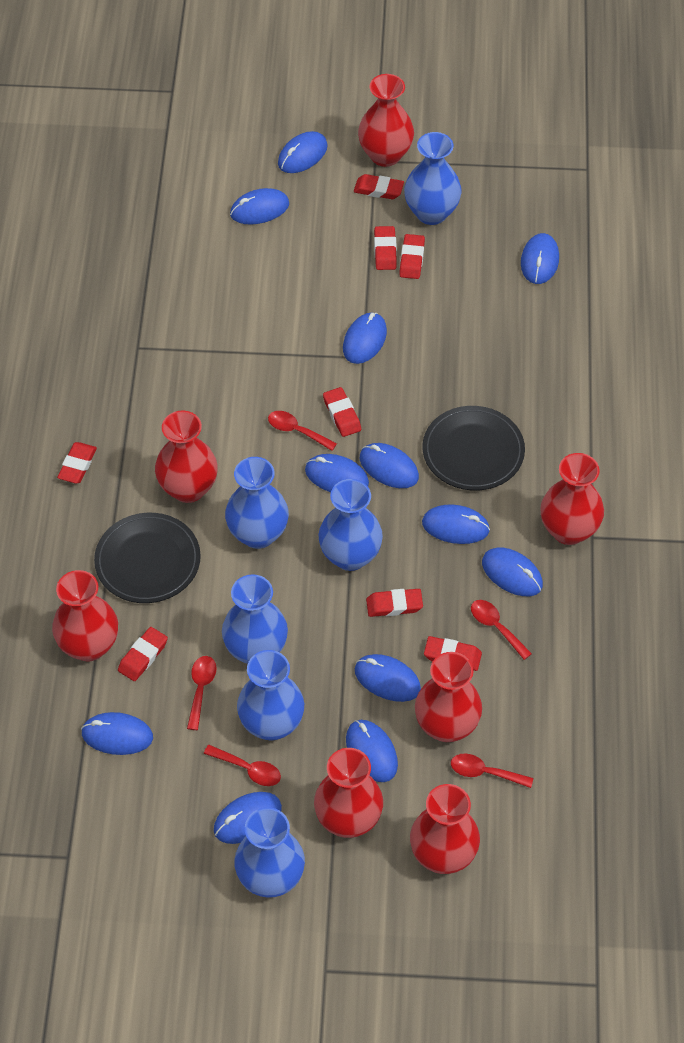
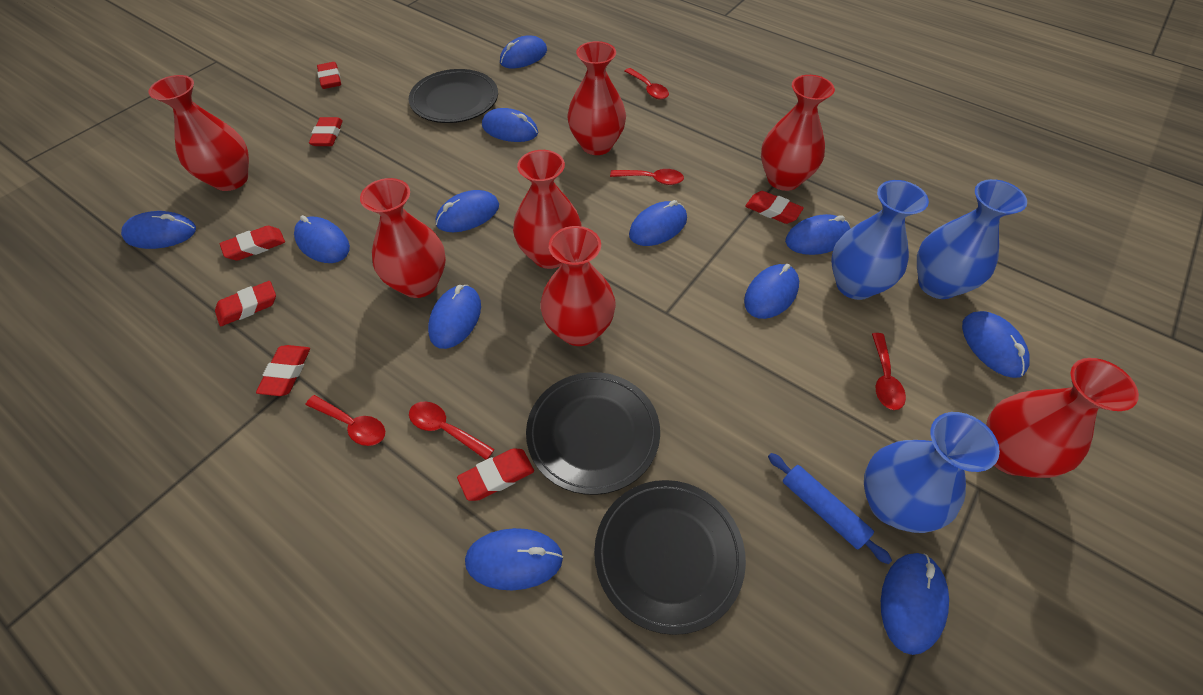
black plate: [94,513,201,603] [422,406,525,490] = 2 -> [409,69,498,123] [526,372,660,495] [594,480,746,635] = 3
blue rolling pin: none = 0 -> [768,453,892,564] = 1
blue vase: [222,574,288,664] [225,457,289,549] [234,807,305,898] [237,650,304,741] [318,479,383,571] [404,132,462,225] = 6 -> [831,180,929,300] [864,412,1000,533] [917,179,1027,299] = 3
red eraser: [57,442,97,484] [118,627,168,681] [323,387,361,437] [354,174,404,199] [366,589,423,617] [374,226,397,270] [399,234,425,279] [424,636,482,671] = 8 -> [215,281,276,326] [220,226,285,261] [256,345,310,396] [309,117,343,146] [317,62,341,89] [457,448,534,501] [745,191,804,224] = 7

